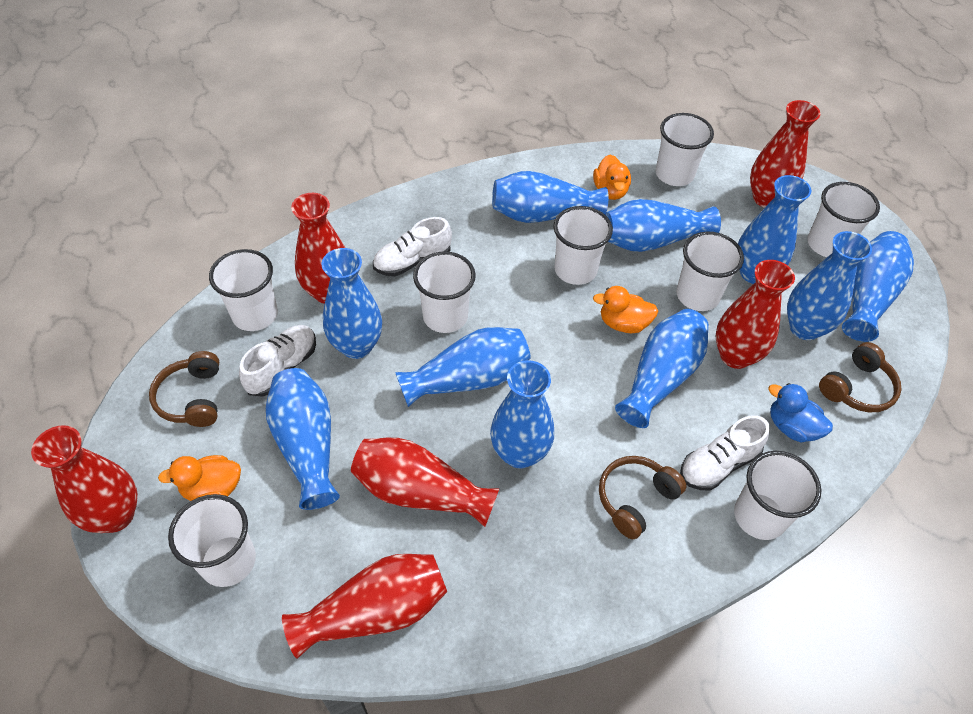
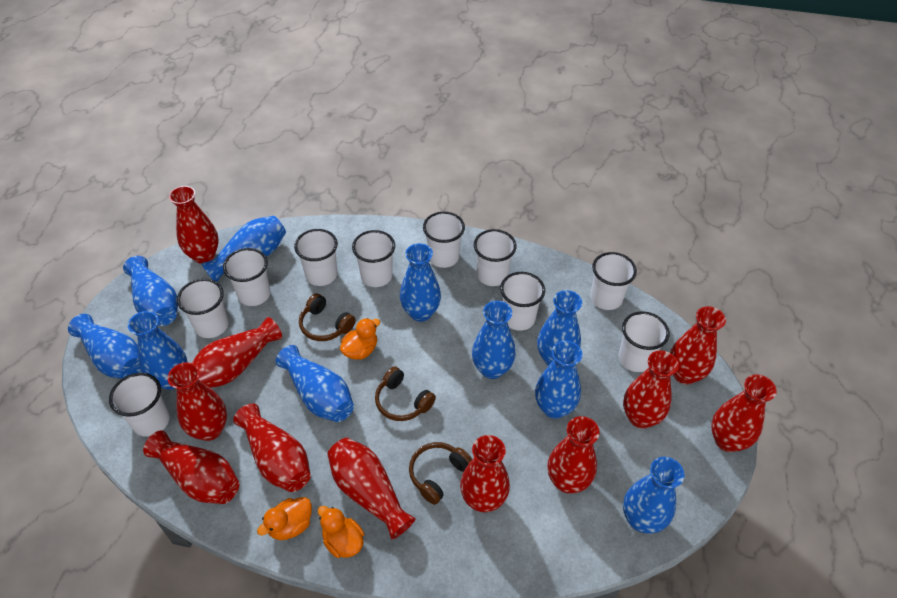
blue duck: [768,383,833,442] = 1 -> none = 0
red vase: [31,425,138,533] [282,554,447,658] [291,193,345,304] [351,438,499,527] [716,260,795,369] [750,100,821,208] = 6 -> [143,430,239,504] [168,362,227,441] [169,186,219,264] [192,317,282,388] [233,403,311,492] [327,437,416,539] [460,435,510,512] [548,416,600,493] [623,351,679,428] [670,306,726,384] [711,374,777,452] = 11
white cup: [168,494,256,587] [209,249,278,331] [413,251,476,333] [553,206,613,285] [656,113,714,186] [676,232,744,311] [734,451,821,540] [807,182,880,257] = 8 -> [109,373,170,437] [177,279,229,338] [223,248,271,306] [294,229,338,286] [352,230,395,287] [423,212,465,268] [474,229,517,286] [500,272,545,331] [590,252,637,310] [618,311,670,372] = 10
white shoe: [239,325,316,397] [373,217,452,276] [680,415,770,490] = 3 -> none = 0

